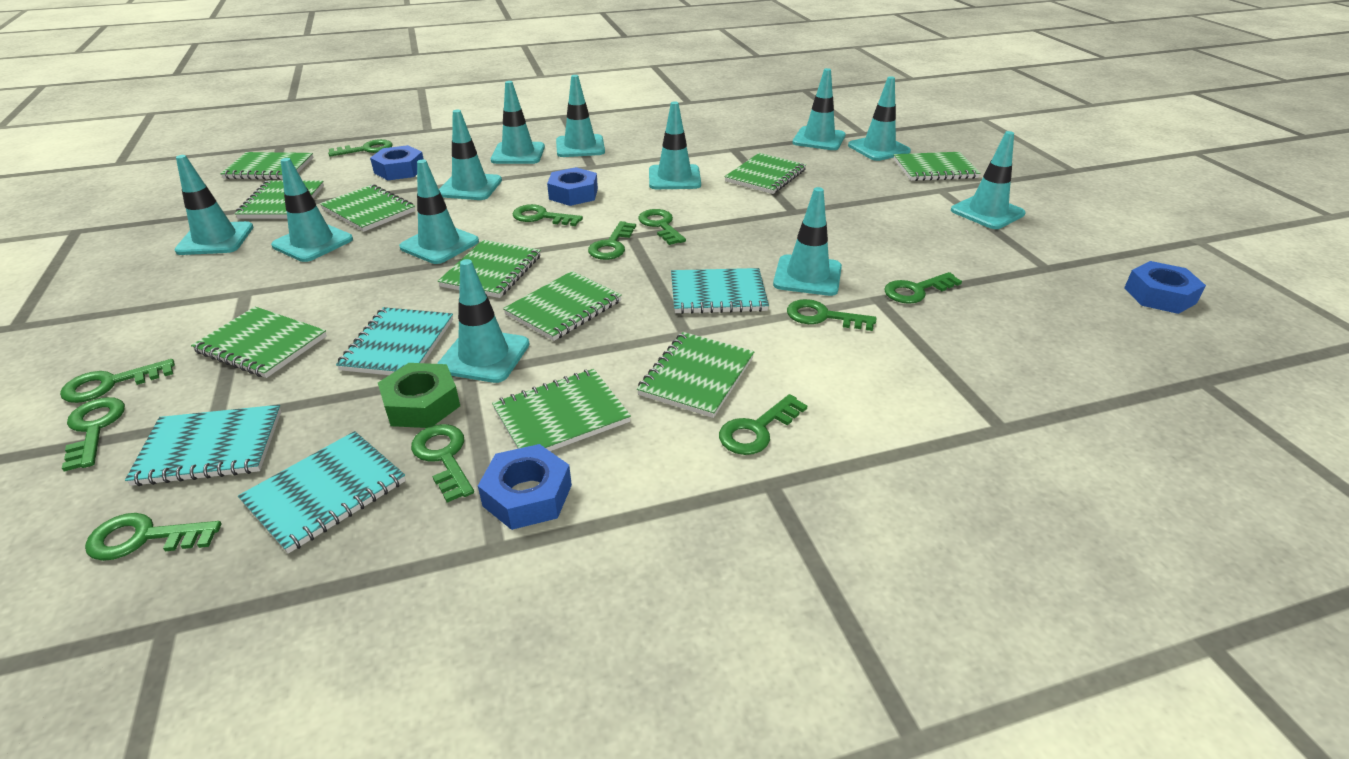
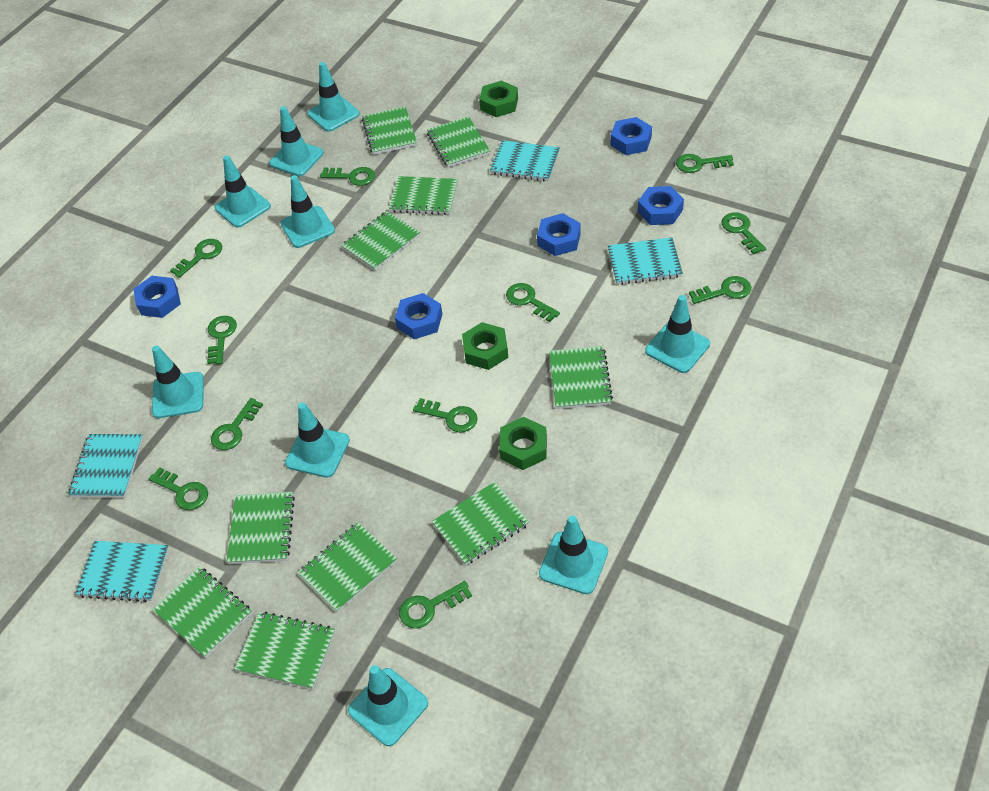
blue nut: [370,145,424,180] [478,444,572,530] [547,167,598,206] [1124,261,1206,314] = 4 -> [133,276,181,318] [395,293,442,339] [537,213,581,256] [610,117,652,155] [638,186,684,225] = 5
green nut: [378,363,460,428] = 1 -> [462,322,508,370] [479,81,518,117] [499,417,547,470] = 3
turquoise traffic cone: [174,155,253,255] [271,158,353,262] [399,160,479,264] [437,259,530,383] [439,110,502,200] [491,81,545,164] [556,75,605,157] [649,101,701,189] [773,187,842,296] [792,68,846,150] [848,76,911,161] [951,131,1026,229] = 12 -> [152,346,204,418] [215,156,271,227] [269,106,324,176] [280,175,335,248] [285,402,350,478] [307,62,360,132] [348,665,428,746] [539,515,608,594] [645,295,710,373] = 9

